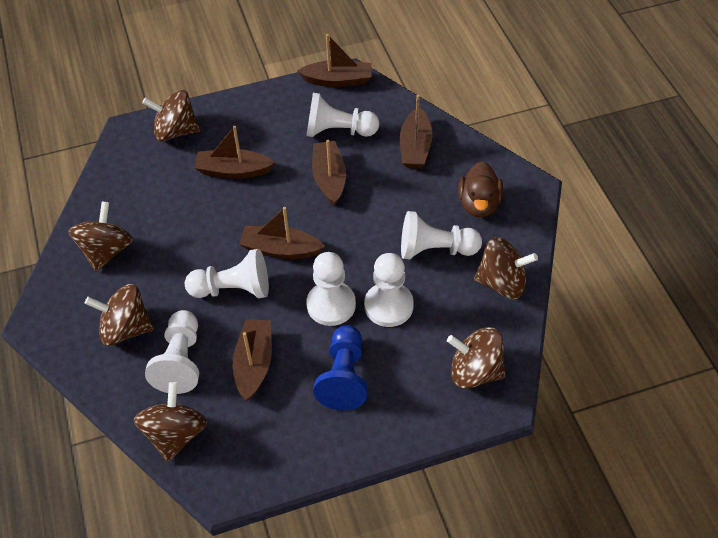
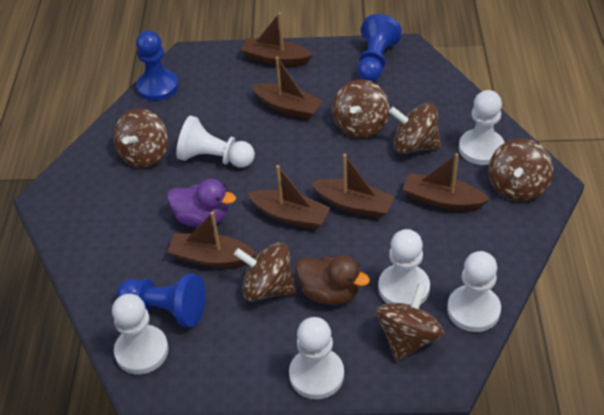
blue pawn: [313,325,367,411] = 1 -> [117,274,206,327] [136,31,179,101] [358,14,402,82] = 3
purple duck: none = 0 -> [167,179,236,227] = 1

